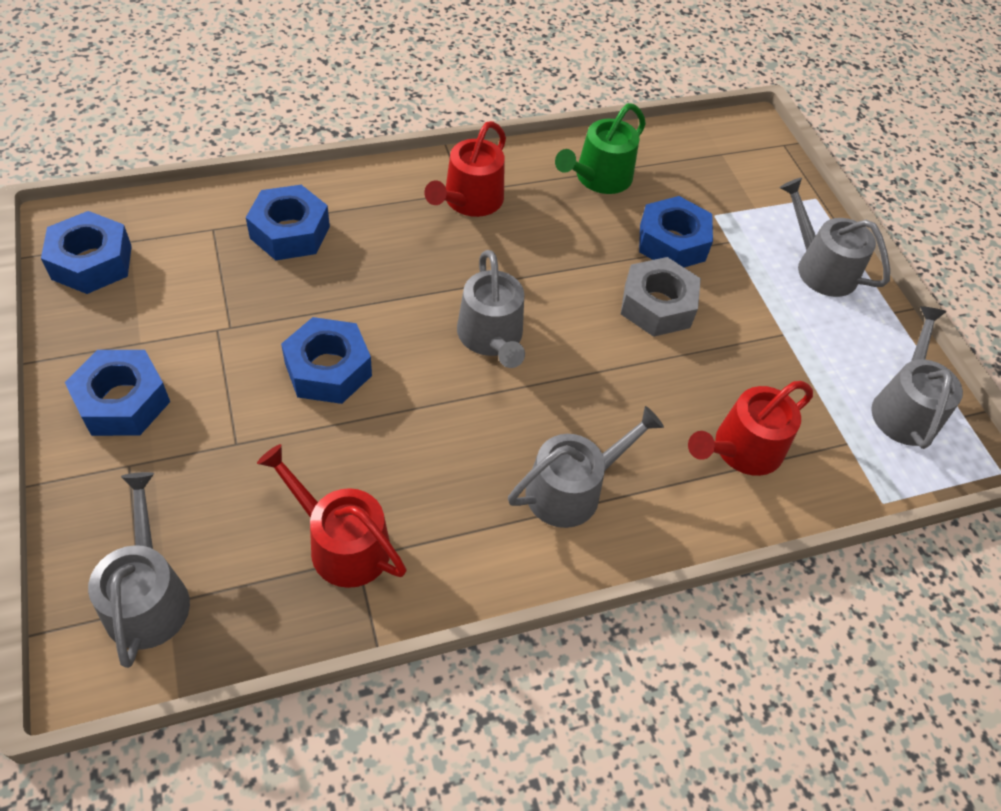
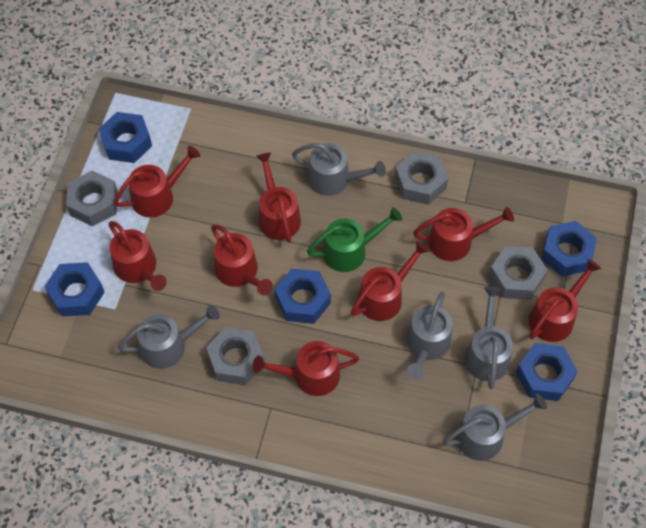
grey nut: [621,257,701,337] = 1 -> [66,171,118,226] [206,327,264,385] [395,151,448,205] [489,246,548,300] = 4
red watering can: [257,444,406,588] [424,121,506,217] [688,381,813,476] = 3 -> [109,221,167,291] [114,146,200,217] [211,224,273,295] [252,341,359,396] [256,152,301,243] [351,241,429,321] [413,207,514,261] [529,259,601,342] = 8

